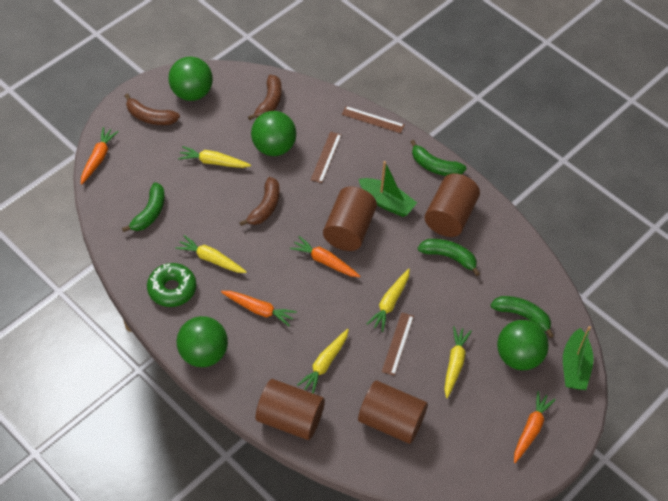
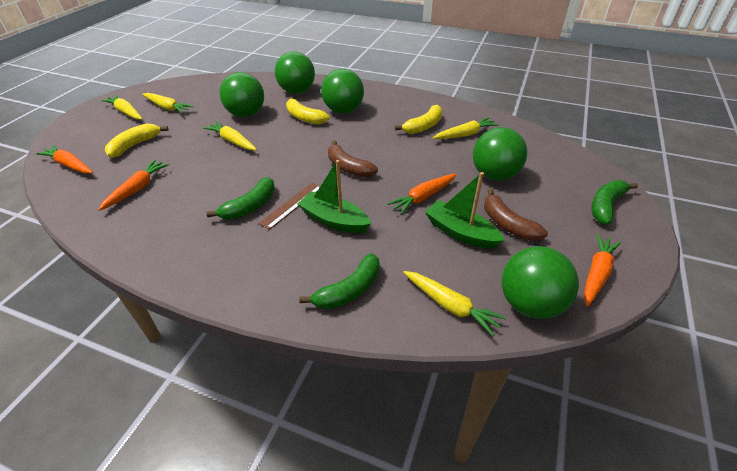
brown banana: [125,93,180,125] [239,177,280,226] [248,75,282,120] = 3 -> [328,140,378,177] [484,189,548,241] = 2
brown cylinder: [256,379,325,440] [323,187,377,251] [358,380,428,444] [425,173,480,237] = 4 -> none = 0
brown ruler: [311,132,342,183] [342,106,404,133] [382,312,414,376] = 3 -> [259,183,320,230] = 1
green ball: [168,57,213,101] [177,316,228,367] [251,111,296,156] [497,320,549,370] = 4 -> [220,72,264,117] [275,51,315,94] [321,69,364,114] [473,127,528,181] [501,246,579,319] = 5
green banana: [122,182,165,232] [410,140,467,176] [418,239,480,276] [491,296,554,338] = 4 -> [206,177,275,219] [299,253,380,310] [591,180,638,225] = 3
green donut: [147,263,196,307] = 1 -> none = 0
yellow banana: none = 0 -> [105,123,169,158] [286,96,329,125] [395,105,443,134] = 3

